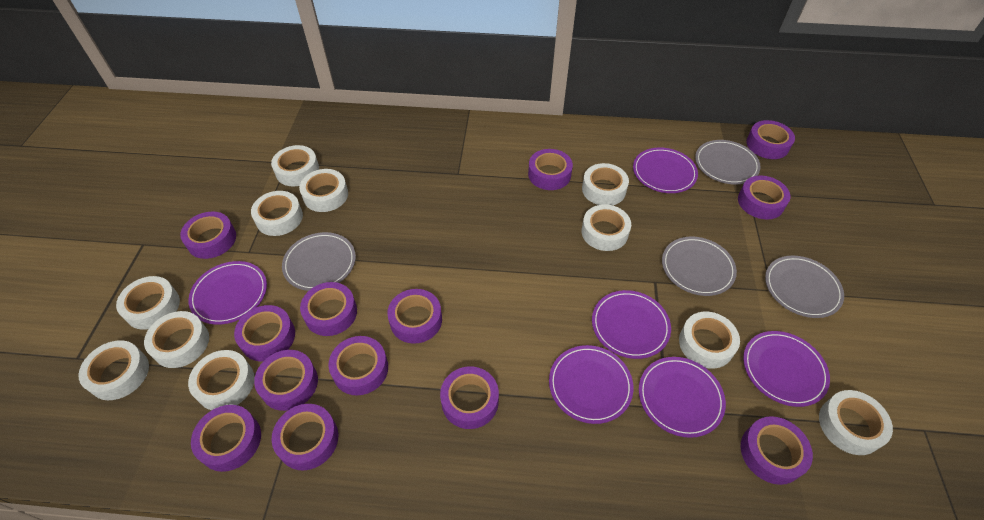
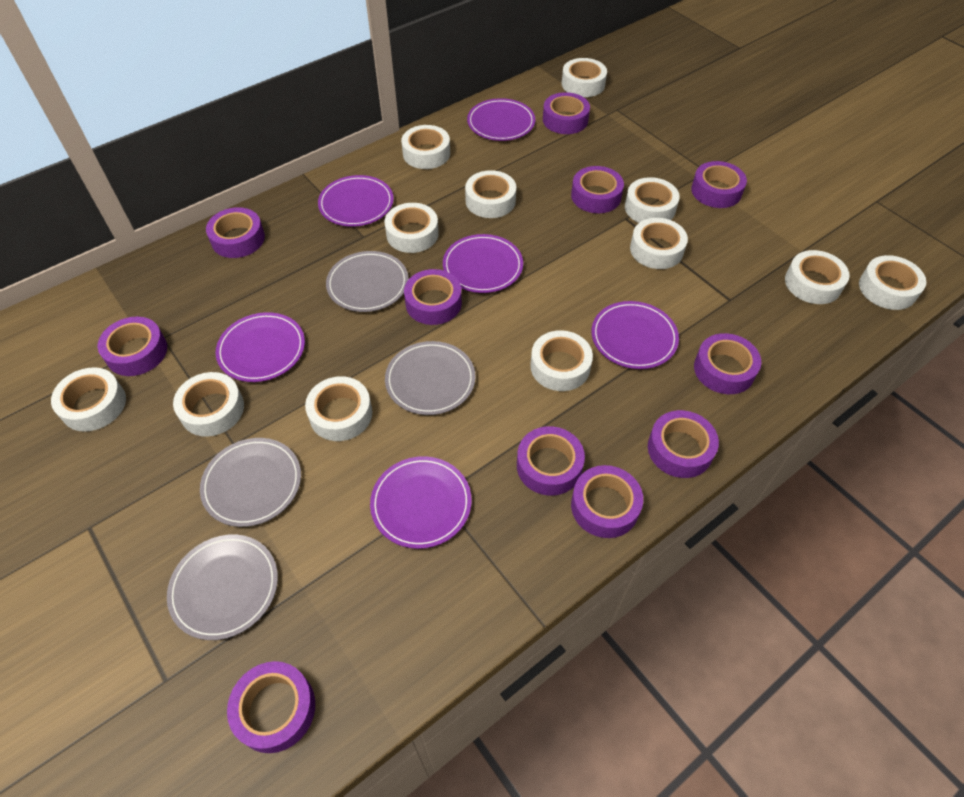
purple tape: [180,211,236,259] [191,405,261,472] [234,305,295,361] [254,350,318,411] [271,404,338,470] [300,282,357,336] [328,336,388,396] [387,289,442,344] [440,366,499,429] [528,149,573,190] [738,176,791,219] [741,416,813,485] [746,120,795,159] = 13 -> [98,317,167,376] [206,207,265,258] [227,661,315,753] [404,269,462,325] [517,426,585,496] [543,92,590,134] [571,166,624,213] [571,465,643,538] [648,410,719,478] [691,161,747,208] [694,333,761,394] = 11
white tape: [78,340,149,400] [116,276,180,330] [144,311,209,368] [188,350,255,410] [251,191,303,236] [271,145,319,186] [299,169,348,212] [582,163,629,205] [582,204,631,251] [679,312,740,369] [819,390,893,455] = 11 -> [51,367,126,432] [173,372,244,436] [305,376,372,441] [384,203,439,253] [401,125,450,169] [465,170,516,218] [530,330,593,391] [562,58,607,97] [625,177,680,223] [630,218,688,269] [785,250,849,304] [859,255,926,310] = 12

